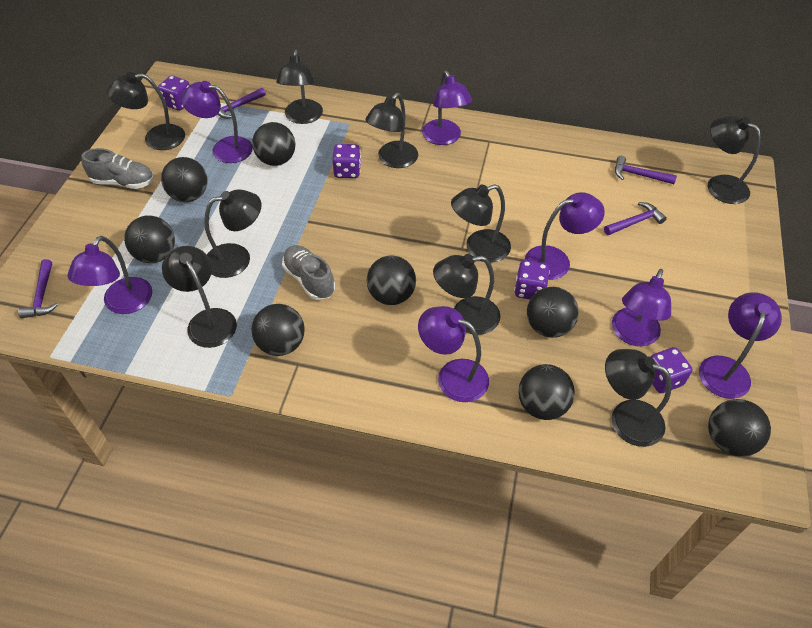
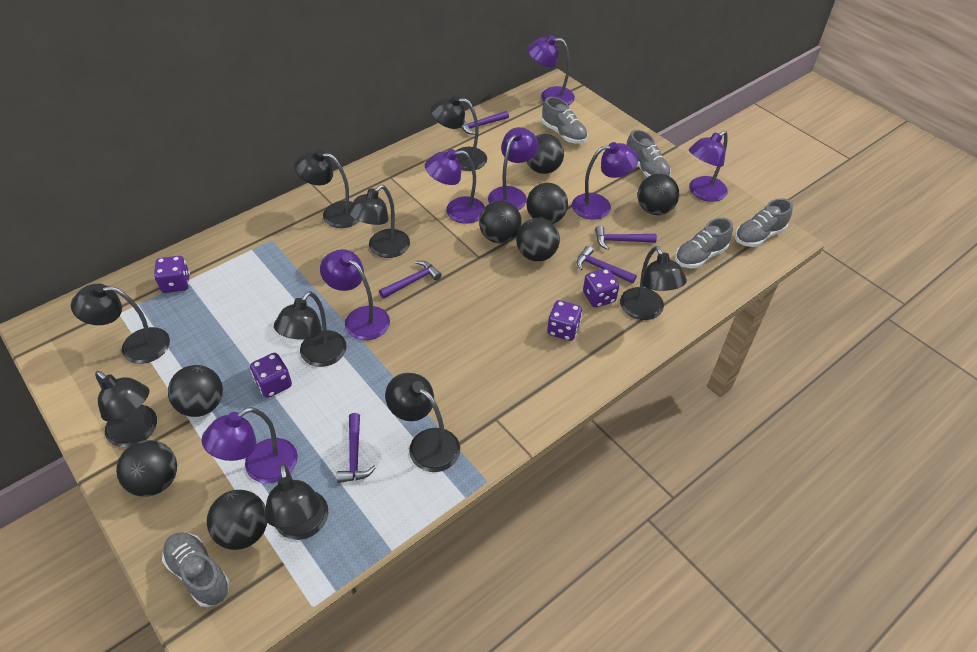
grey shoe: [81,148,154,189] [282,245,335,300] = 2 -> [162,532,230,607] [542,97,588,144] [627,130,671,177] [675,218,733,268] [735,198,793,247] = 5
purple hammer: [18,259,58,319] [218,88,266,119] [604,202,667,235] [615,156,677,184] = 4 -> [337,413,376,483] [379,261,442,299] [461,111,509,135] [577,246,637,284] [595,226,657,250] = 5

